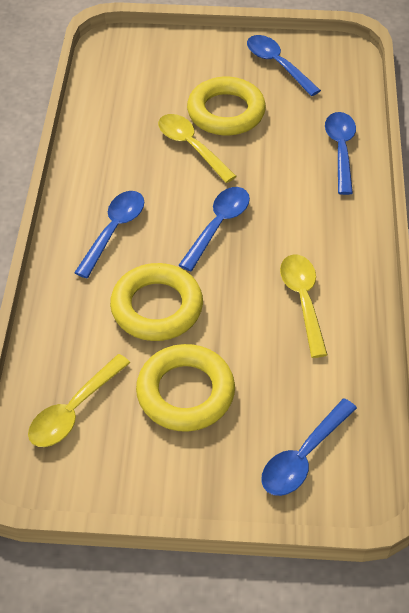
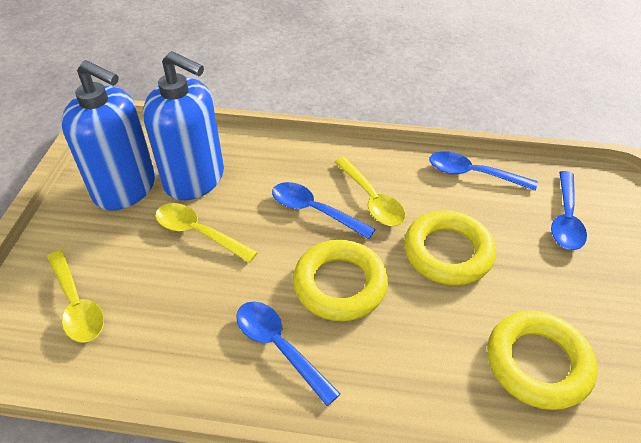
blue soap dispenser: none = 0 -> [61,60,155,211] [143,51,224,200] = 2
blue spoon: [74,191,144,278] [179,187,250,271] [247,35,321,96] [261,398,357,496] [325,112,356,195] = 5 -> [237,301,341,406] [272,182,376,239] [430,151,537,191] [551,171,587,250] = 4

